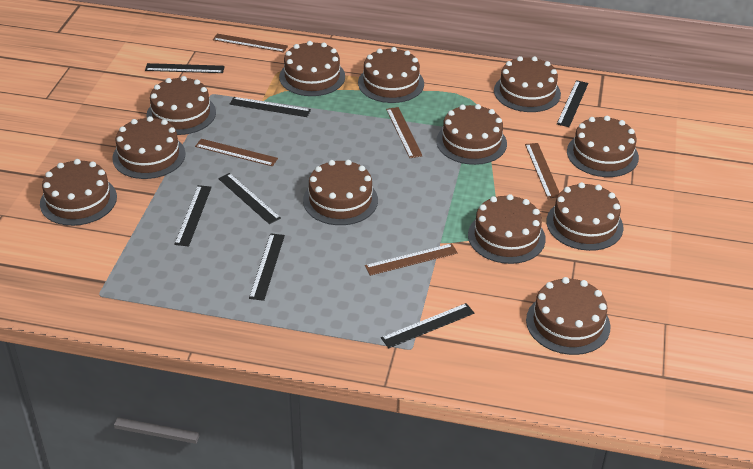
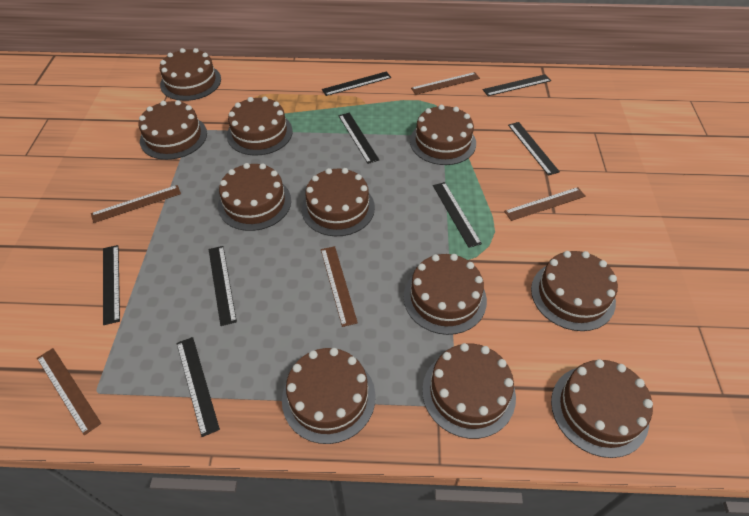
black ruler: [145,63,225,73] [174,185,212,246] [218,173,281,224] [230,97,311,117] [249,233,285,301] [381,303,474,348] [557,80,588,127] = 7 -> [103,245,120,325] [177,337,220,437] [209,246,237,326] [322,71,391,96] [339,113,379,164] [433,182,482,248] [483,74,551,96] [508,122,560,176] = 8
brown cake: [40,159,117,226] [112,116,186,179] [146,76,216,135] [279,41,345,96] [303,160,378,225] [358,47,424,103] [436,104,507,165] [468,194,546,264] [494,56,561,112] [526,277,611,355] [546,182,623,251] [567,116,639,177] = 12 -> [139,100,207,160] [160,48,221,101] [218,163,291,231] [227,97,293,156] [282,348,376,444] [302,168,375,236] [404,254,487,335] [410,105,476,165] [422,343,516,439] [531,251,618,331] [551,359,653,458] = 11

